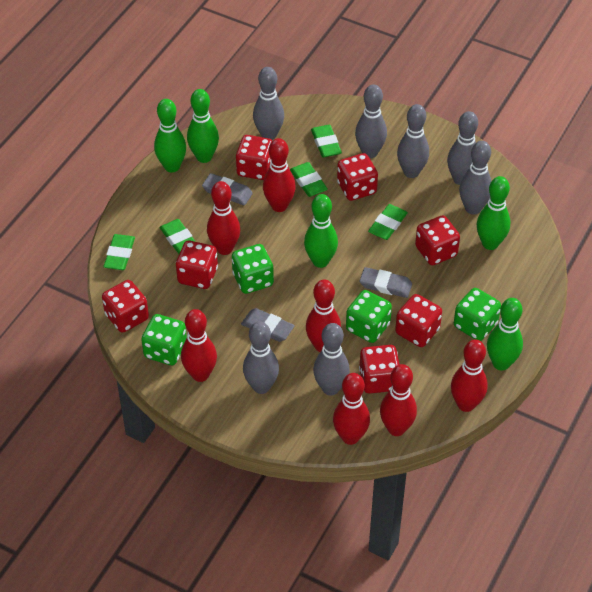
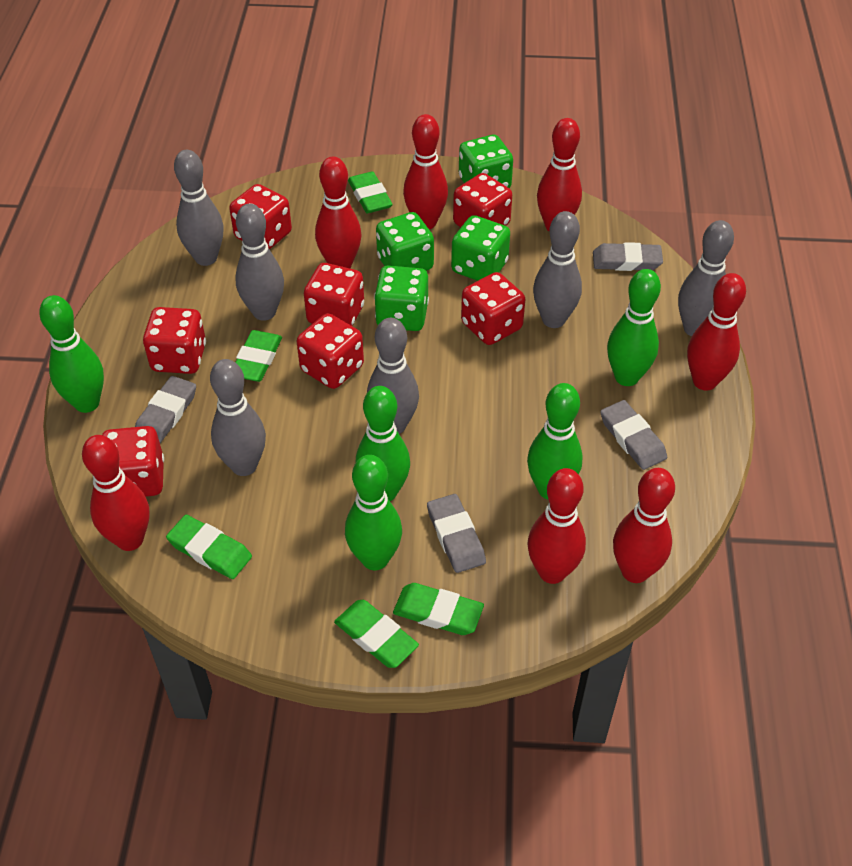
grey bowling pin: [243,321,279,394] [253,67,284,140] [313,323,350,395] [355,84,387,158] [397,104,429,178] [447,111,478,185] [459,141,491,215] = 7 -> [174,150,224,266] [210,359,266,476] [235,204,284,321] [367,318,419,434] [533,211,582,328] [678,220,734,336] = 6
grey eraser: [202,173,253,205] [241,308,295,342] [360,267,412,298] = 3 -> [135,376,196,443] [427,494,486,573] [593,242,663,271] [600,400,667,470] = 4

